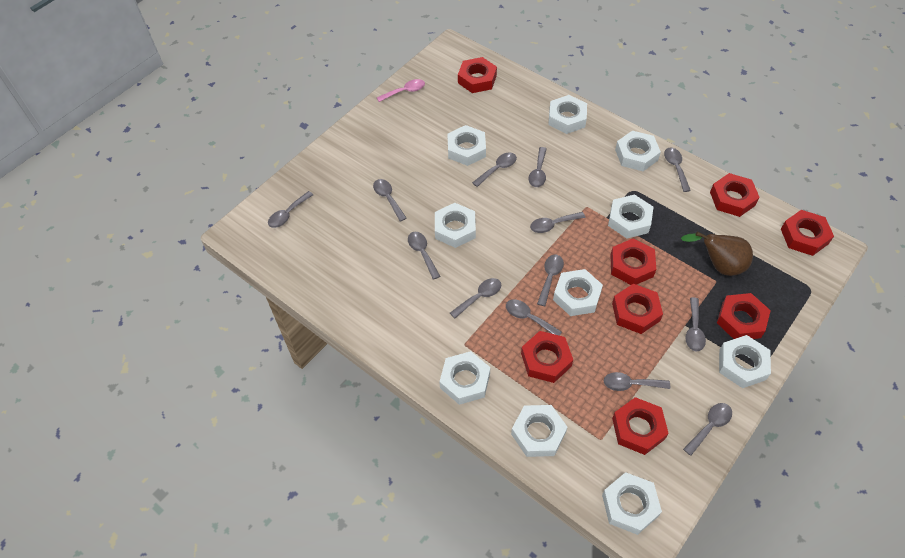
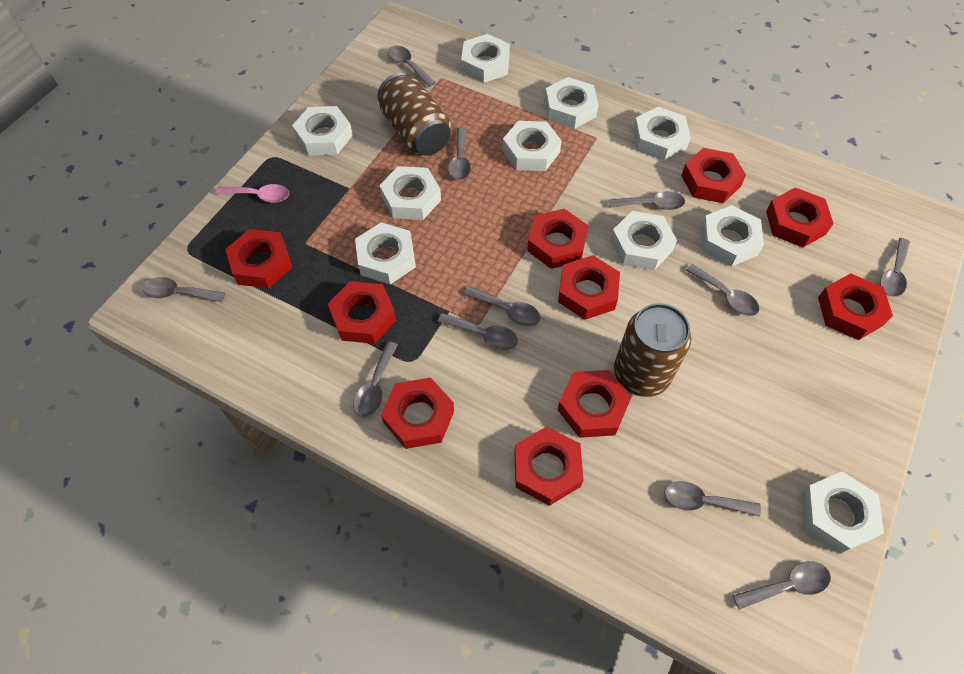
brown can: none = 0 -> [378,73,451,156] [614,303,691,397] = 2
brown pear: [681,232,753,276] = 1 -> none = 0
grey spoon: [268,191,313,228] [373,179,407,222] [408,232,440,280] [450,278,501,318] [472,152,517,187] [506,300,562,336] [528,147,547,187] [530,212,585,233] [537,254,564,306] [604,372,670,391] [664,148,691,192] [683,403,732,456] [685,297,706,351] = 13 -> [143,277,225,302] [353,341,398,417] [388,46,436,87] [438,313,518,350] [448,128,471,180] [463,286,540,326] [608,191,685,210] [664,481,761,517] [686,264,759,316] [733,561,831,610] [880,238,910,297] = 11
red nut: [458,57,497,93] [521,331,573,383] [610,238,656,285] [612,284,663,334] [612,397,669,455] [710,173,760,217] [717,293,771,339] [781,210,834,256] = 8 -> [226,229,293,288] [328,281,396,344] [381,378,454,449] [514,426,584,506] [527,209,588,269] [558,255,620,320] [558,370,631,438] [681,148,746,203] [766,187,834,247] [818,273,893,340] = 10

